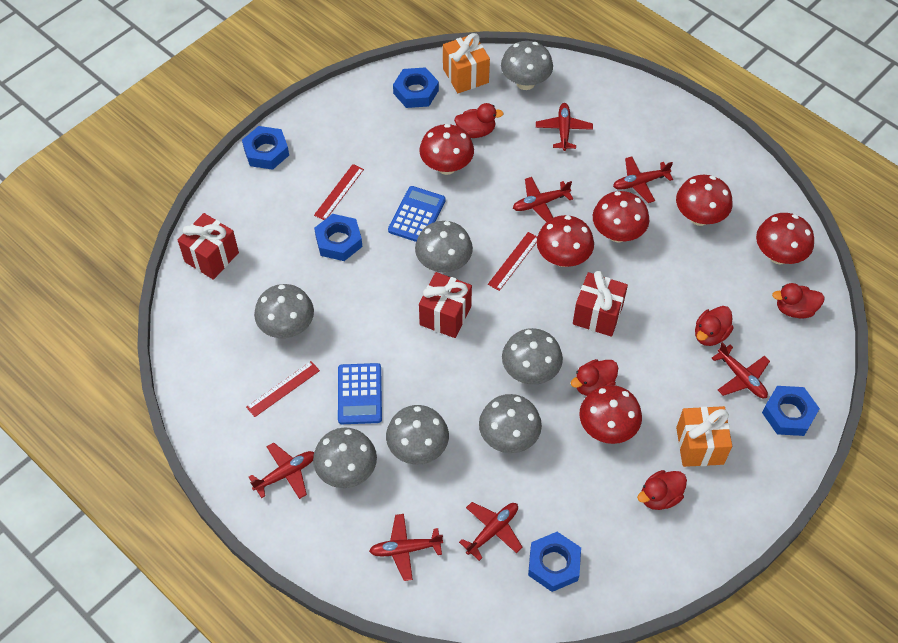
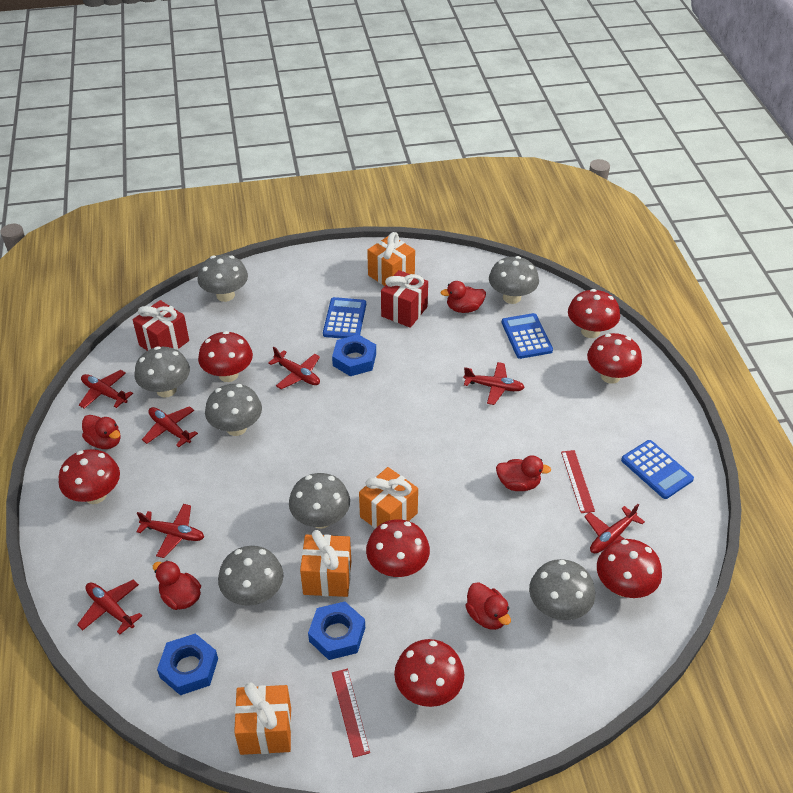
blue calculator: [338,363,382,424] [388,186,446,242] = 2 -> [323,297,366,339] [502,313,553,359] [621,440,694,499] = 3
blue nut: [242,126,289,170] [314,214,362,261] [393,67,439,108] [528,532,581,592] [762,386,820,436] = 5 -> [157,633,218,695] [308,601,365,660] [332,334,376,376] = 3
orange gift: [443,33,490,93] [676,406,732,467] = 2 -> [234,683,292,755] [300,530,351,597] [359,467,418,528] [367,232,415,286] = 4
red gift: [178,213,239,280] [419,272,472,338] [573,271,628,337] = 3 -> [133,300,189,351] [381,270,428,328] = 2
red mushroom: [419,124,474,175] [537,215,594,267] [579,385,642,444] [593,191,649,242] [676,175,733,226] [756,213,814,264] = 6 -> [59,449,120,504] [198,331,253,382] [366,519,430,577] [394,639,464,707] [568,289,620,338] [587,333,642,384] [597,539,662,598] = 7
red ruler: [246,361,320,417] [314,164,364,220] [488,232,537,291] = 3 -> [332,669,370,758] [561,450,595,513] = 2

